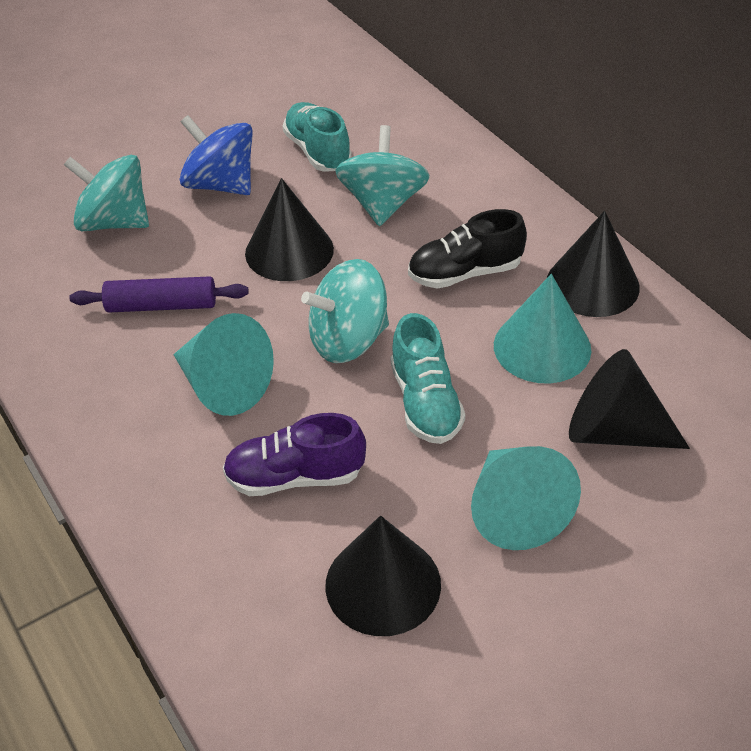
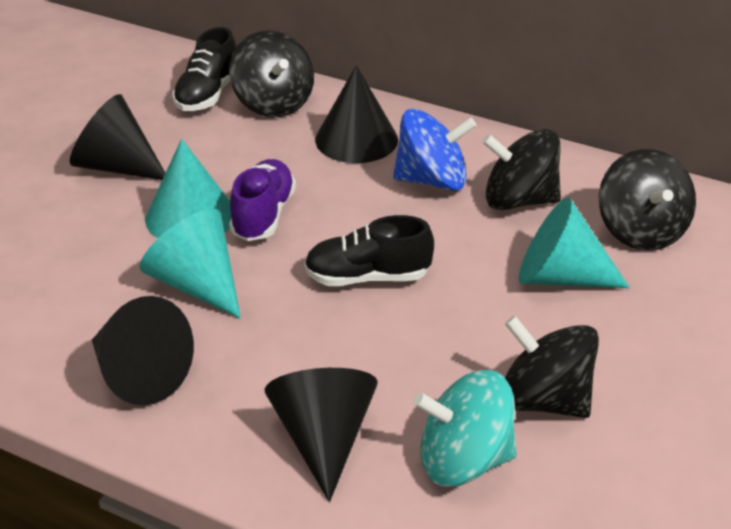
black shoe: [408,209,527,289] = 1 -> [172,27,236,111] [304,215,434,286] = 2
black spinning top: none = 0 -> [229,30,314,117] [482,129,561,210] [505,316,599,418] [599,149,696,250] = 4
purple rolling pin: [69,276,249,313] = 1 -> none = 0
turquoise shoe: [283,102,352,172] [391,313,465,444] = 2 -> none = 0
turquoise spinning top: [64,155,149,231] [301,259,389,363] [335,125,430,226] = 3 -> [413,370,517,487] = 1

